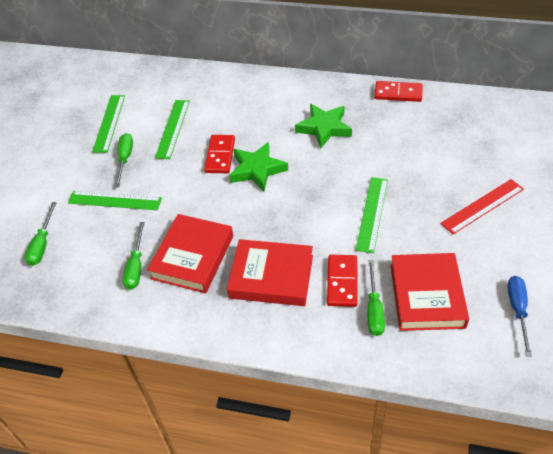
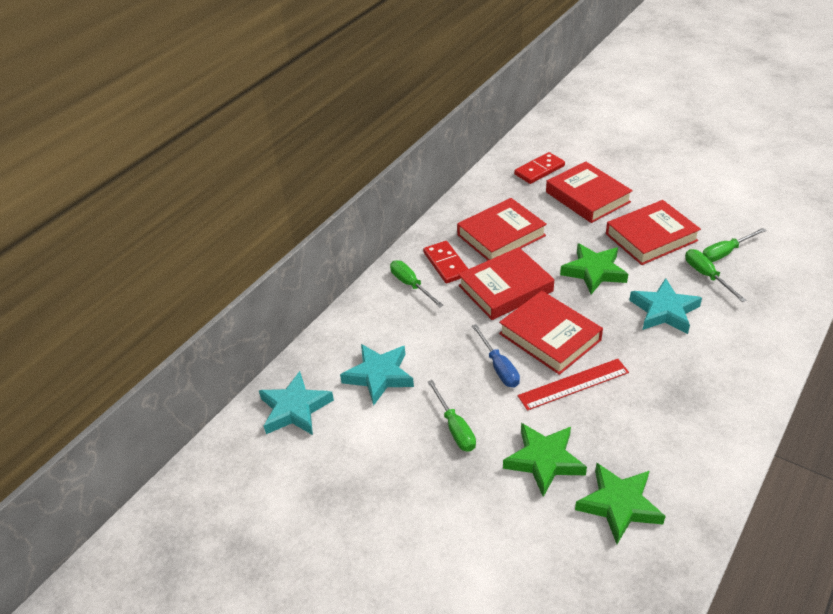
green ruler: [68,191,162,210] [92,95,125,153] [155,100,190,159] [356,177,388,253] = 4 -> none = 0
green star: [229,142,288,191] [295,104,352,148] = 2 -> [503,423,587,497] [560,243,628,295] [575,463,666,544] = 3
red book: [147,214,233,294] [227,239,313,306] [390,253,469,331] = 3 -> [457,198,547,260] [458,247,554,320] [499,291,603,375] [546,162,633,223] [606,200,701,265] = 5
red domino: [204,135,235,173] [327,255,358,307] [374,81,423,102] = 3 -> [423,241,468,283] [514,152,565,184] = 2
turquoise star: none = 0 -> [259,371,334,435] [340,344,414,406] [629,278,702,334] = 3

